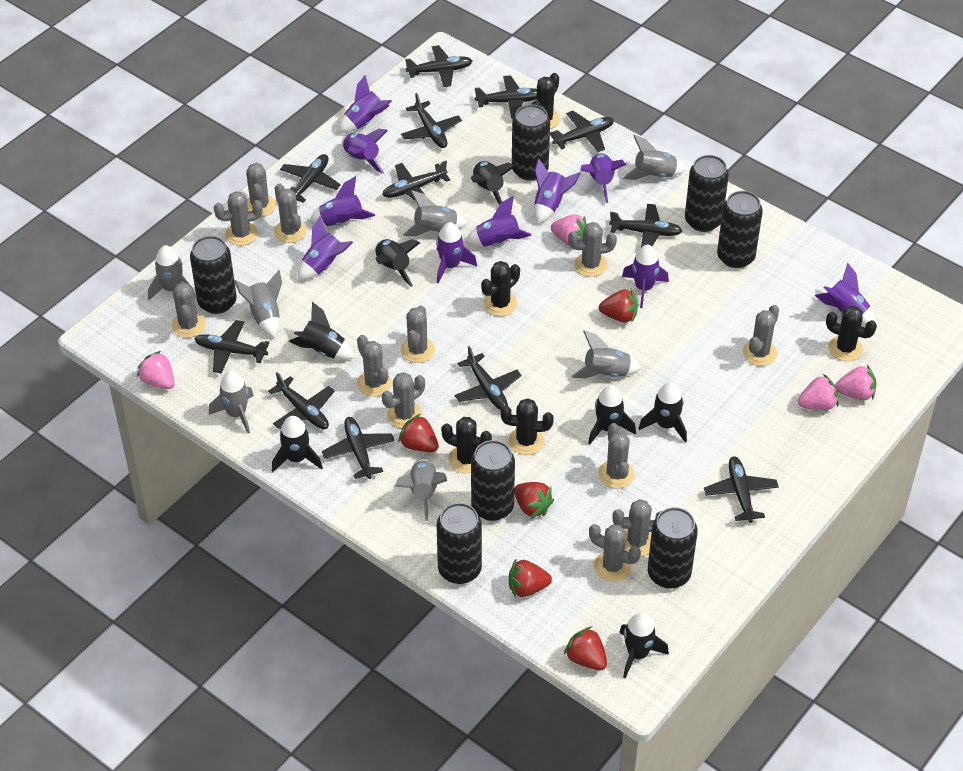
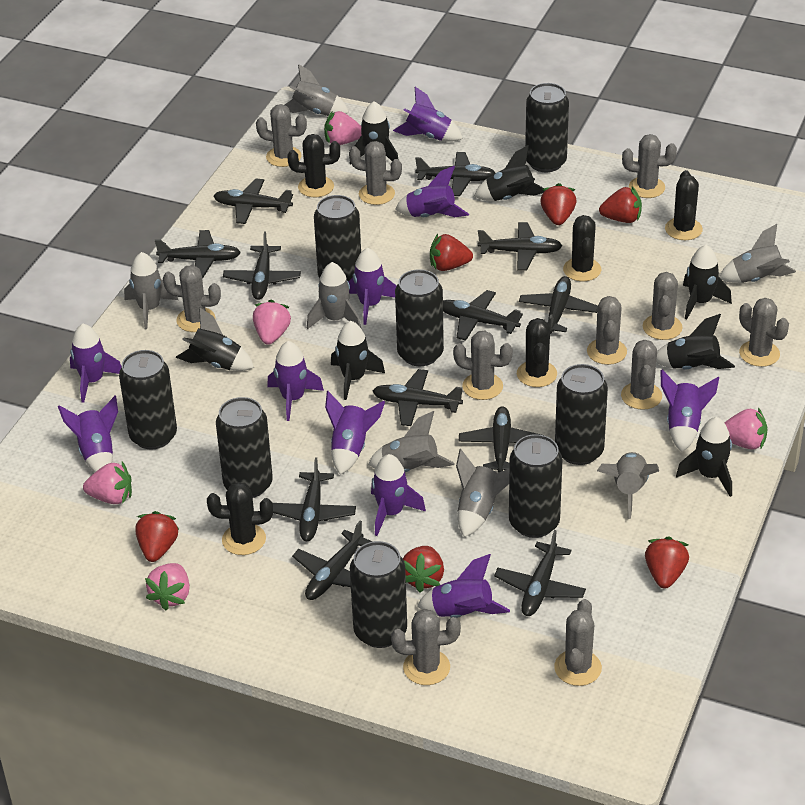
black can: [190,236,237,314] [436,503,482,584] [471,440,515,521] [512,104,550,181] [648,507,698,589] [685,155,729,232] [717,191,763,268] = 7 -> [119,350,177,449] [216,397,273,498] [314,195,361,281] [350,541,407,648] [395,269,444,366] [509,434,562,538] [525,83,569,172] [555,364,608,465] = 8
grey cactus: [172,281,206,338] [214,191,263,246] [246,163,276,217] [274,183,307,243] [357,335,392,397] [382,372,425,428] [401,305,435,363] [568,222,617,277] [589,524,641,582] [598,423,635,489] [612,499,662,557] [743,305,779,366] = 12 -> [163,265,221,332] [256,104,307,167] [349,141,402,205] [391,609,461,685] [453,331,513,400] [554,599,602,686] [587,296,627,365] [621,340,662,410] [622,134,677,198] [643,272,683,340] [739,298,789,367] = 11
pink strawberry: [137,351,175,389] [551,214,586,246] [798,374,839,410] [835,365,876,400] = 4 -> [83,462,132,504] [145,563,190,610] [253,300,291,345] [324,111,361,145] [724,408,768,449] = 5
red strawberry: [398,414,439,452] [509,559,552,598] [514,482,554,519] [564,627,607,670] [599,289,638,323] = 5 -> [135,511,179,562] [403,546,444,593] [430,234,473,271] [540,183,576,225] [599,187,642,223] [645,537,689,589] = 6

